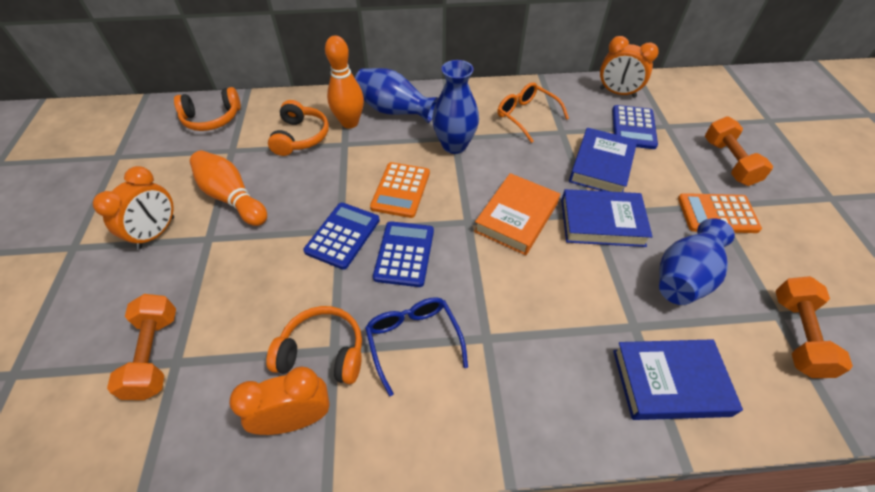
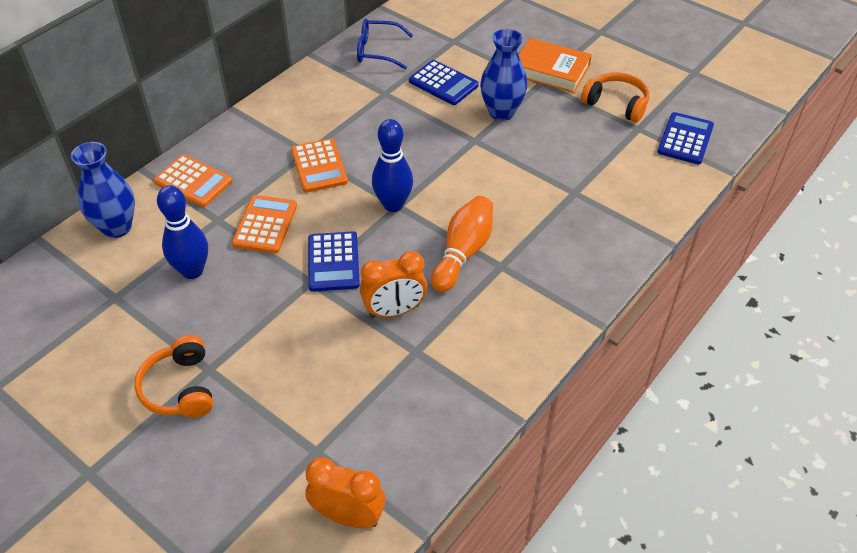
blue book: [561,189,653,247] [569,128,638,192] [613,339,743,420] = 3 -> none = 0
blue bowling pin: none = 0 -> [157,185,208,279] [372,119,413,212] = 2
blue vase: [355,68,438,123] [432,60,479,154] [659,218,735,305] = 3 -> [71,142,135,238] [480,29,527,121] = 2
orange bowling pin: [190,151,267,226] [325,36,364,129] = 2 -> [431,196,493,292] = 1
orange calculator: [370,162,430,218] [678,193,762,233] = 2 -> [153,155,233,207] [232,195,297,253] [291,138,348,192] = 3
orange clock: [93,166,174,249] [229,366,330,435] [600,36,659,98] = 3 -> [306,457,386,528] [360,251,427,318] = 2
orange dumbbell: [107,294,176,400] [705,116,773,186] [775,276,853,378] = 3 -> none = 0
orange glasses: [497,82,569,143] = 1 -> none = 0
orange headphones: [174,87,241,131] [266,306,362,384] [268,100,329,156] = 3 -> [134,335,213,418] [581,72,649,122] = 2

